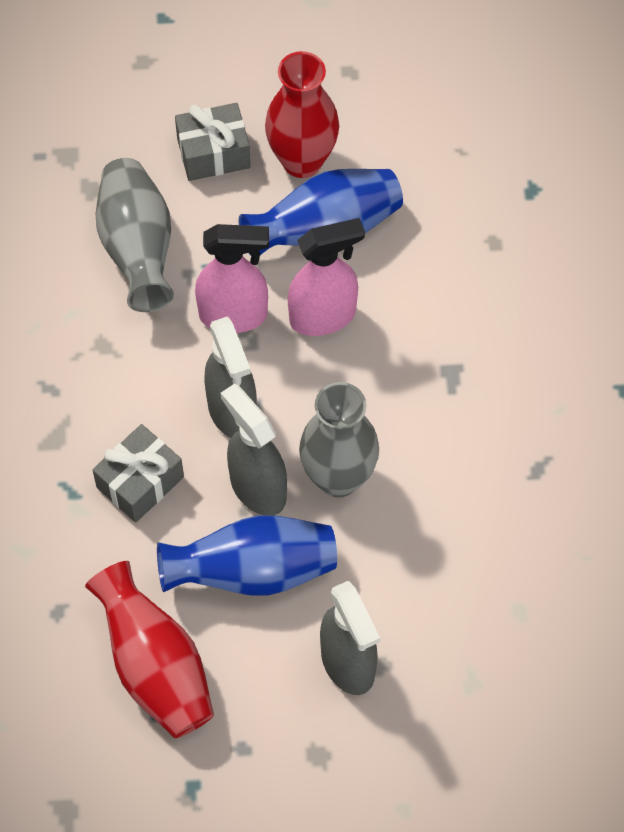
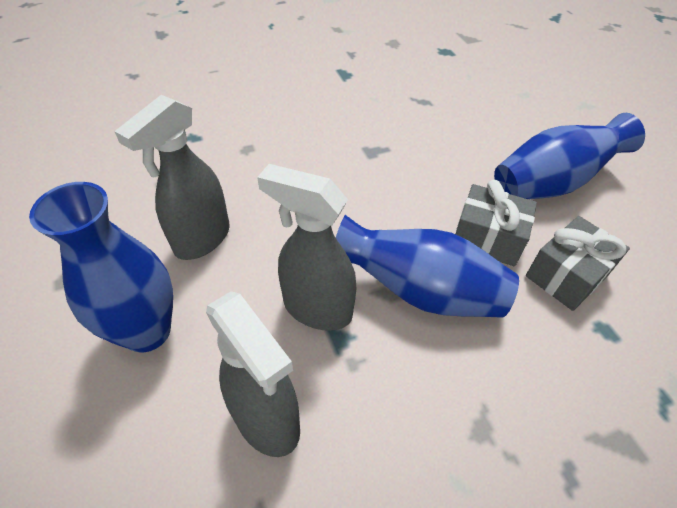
blue vase: [157,515,337,596] [239,169,403,256] = 2 -> [29,182,173,352] [336,215,519,318] [494,113,645,199] = 3
grey vase: [96,158,174,312] [299,382,379,498] = 2 -> none = 0
pink spray bottle: [195,224,269,333] [288,218,365,336] = 2 -> none = 0
red vase: [85,561,214,738] [265,51,339,178] = 2 -> none = 0

